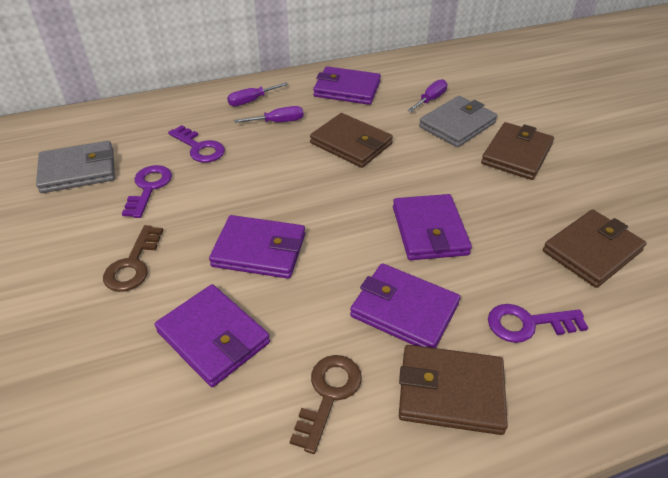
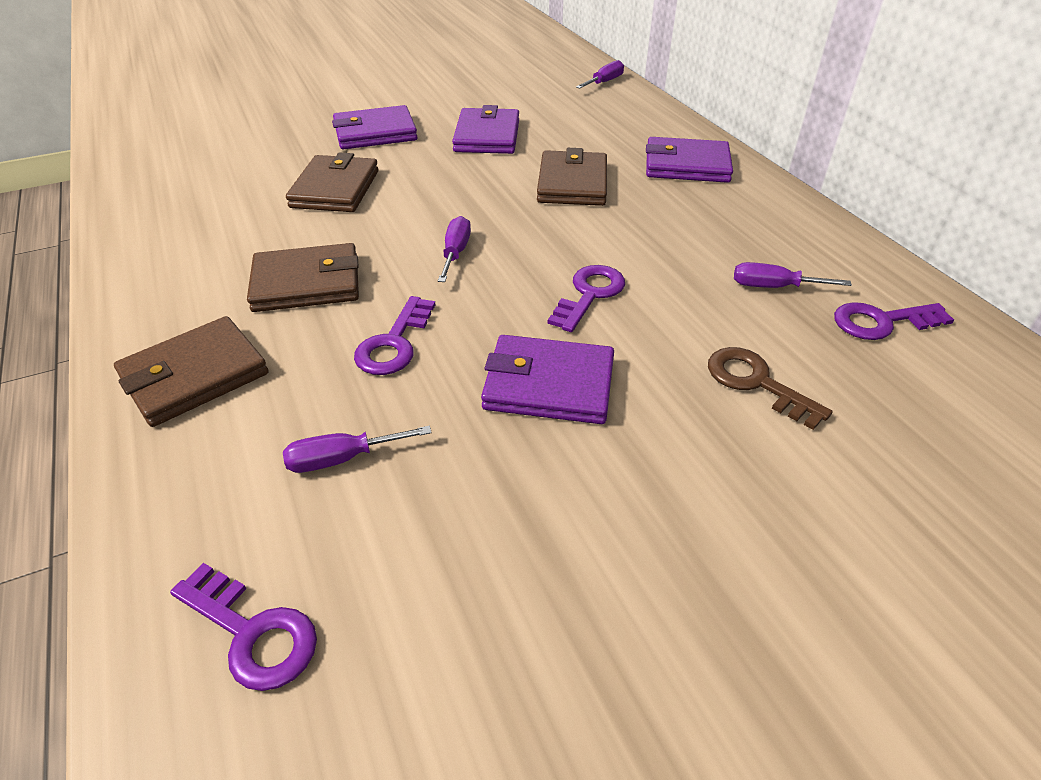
brown key: [103,225,163,292] [290,355,362,454] = 2 -> [708,347,833,430] = 1
grey wallet: [36,141,115,193] [419,96,498,147] = 2 -> none = 0
purple key: [122,165,172,218] [168,125,225,163] [488,304,588,343] = 3 -> [170,563,317,691] [354,296,435,375] [548,265,625,332] [834,302,954,340] = 4
purple screwdriver: [227,82,288,106] [234,106,303,123] [408,79,448,112] = 3 -> [283,426,432,473] [438,216,471,282] [576,60,624,89] [734,262,852,288] = 4
purple wallet: [155,284,270,387] [209,215,305,279] [313,66,381,105] [350,263,460,348] [393,194,472,260] = 5 -> [332,105,418,149] [452,105,519,154] [481,335,614,424] [646,137,733,183] = 4

